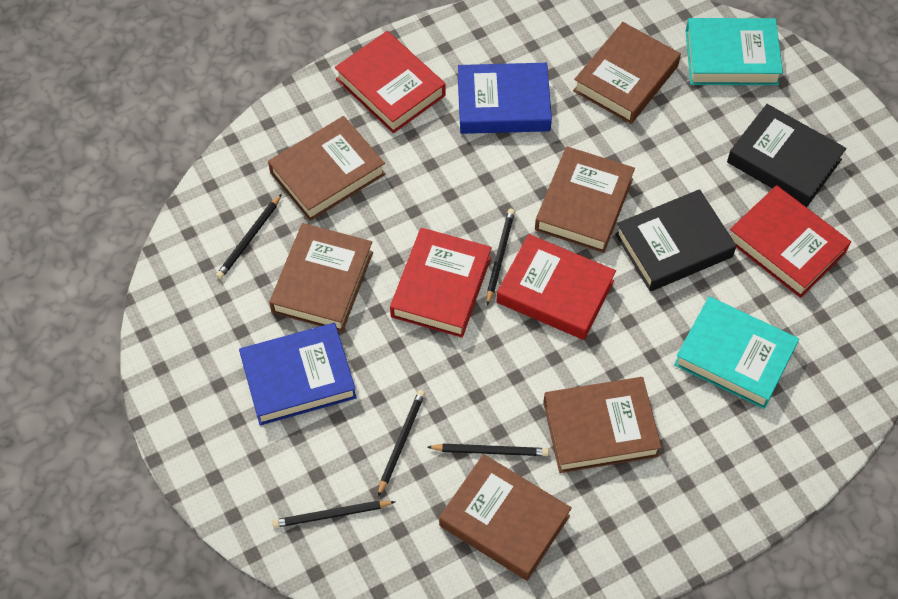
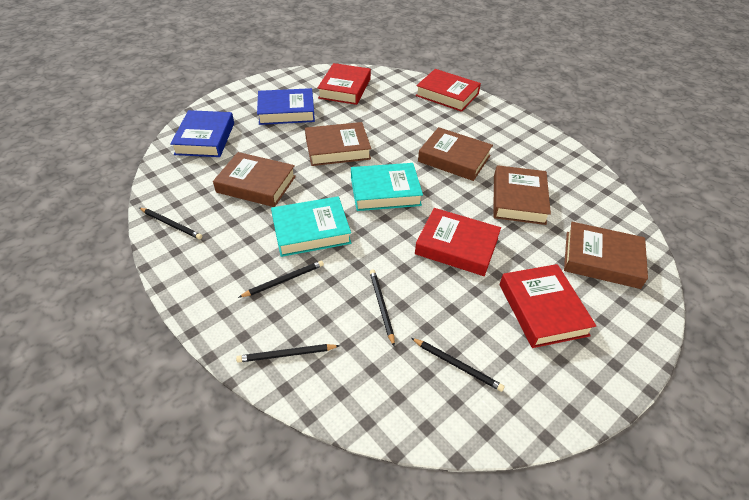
black book: [615,189,736,292] [727,104,846,207] = 2 -> none = 0
brown book: [268,116,386,221] [269,223,373,332] [439,454,572,581] [535,146,635,253] [543,377,662,473] [573,22,681,124] = 6 -> [213,152,296,207] [305,122,371,166] [418,127,493,181] [493,165,551,225] [564,222,648,289] = 5

